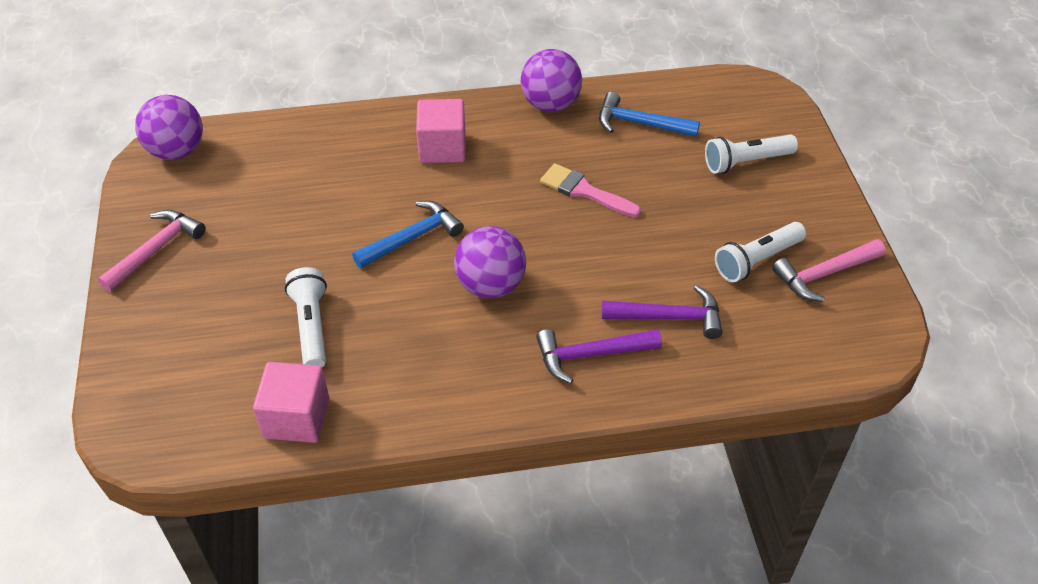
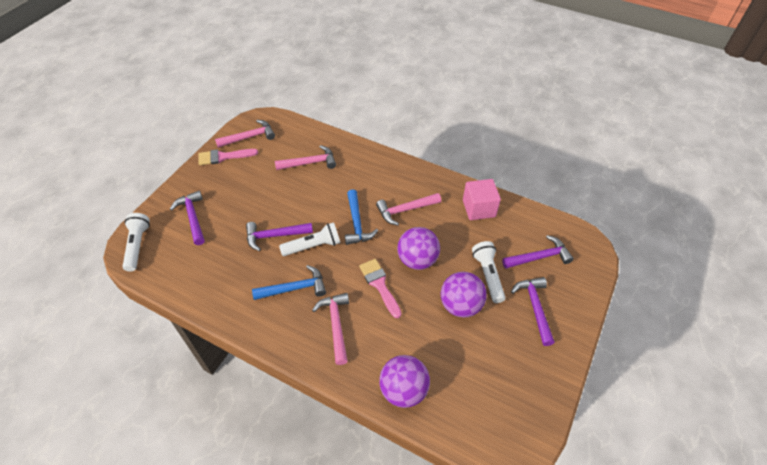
pink brush: [540,163,641,217] = 1 -> [198,149,258,165] [359,259,401,318] = 2
pink cube: [253,362,329,443] [416,99,466,163] = 2 -> [463,179,501,220] = 1
pink hammer: [98,210,205,292] [772,239,886,302] = 2 -> [215,120,275,148] [275,145,336,170] [312,293,349,365] [376,193,441,226] = 4
purple hammer: [536,329,662,383] [602,285,723,339] = 2 -> [170,191,205,245] [246,222,313,251] [502,235,574,269] [511,277,555,346] = 4

